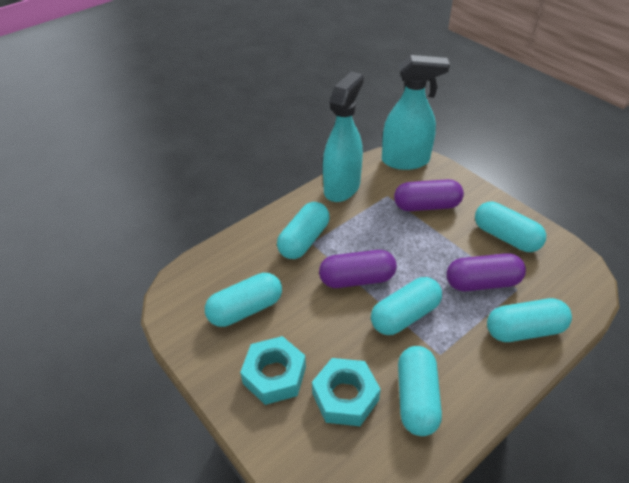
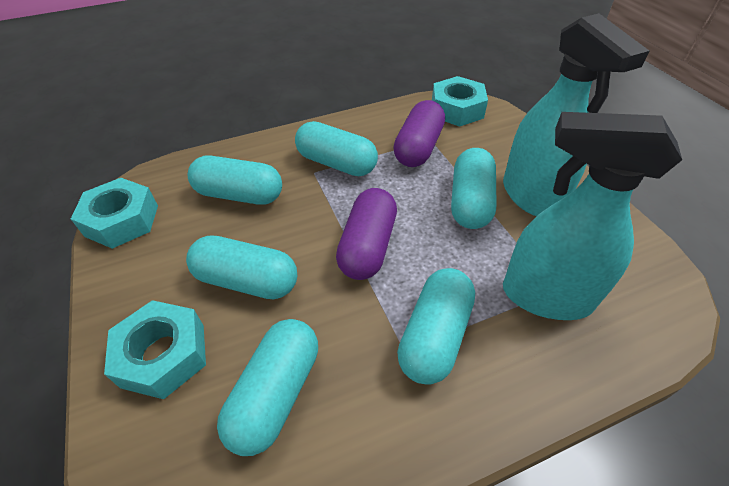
purple capsule: [319,250,397,288] [394,179,464,211] [446,253,526,291] = 3 -> [336,188,397,280] [393,100,445,167] = 2
turquoise nut: [240,336,306,405] [312,358,381,426] = 2 -> [71,178,158,249] [104,300,206,399] [432,76,488,127] = 3

